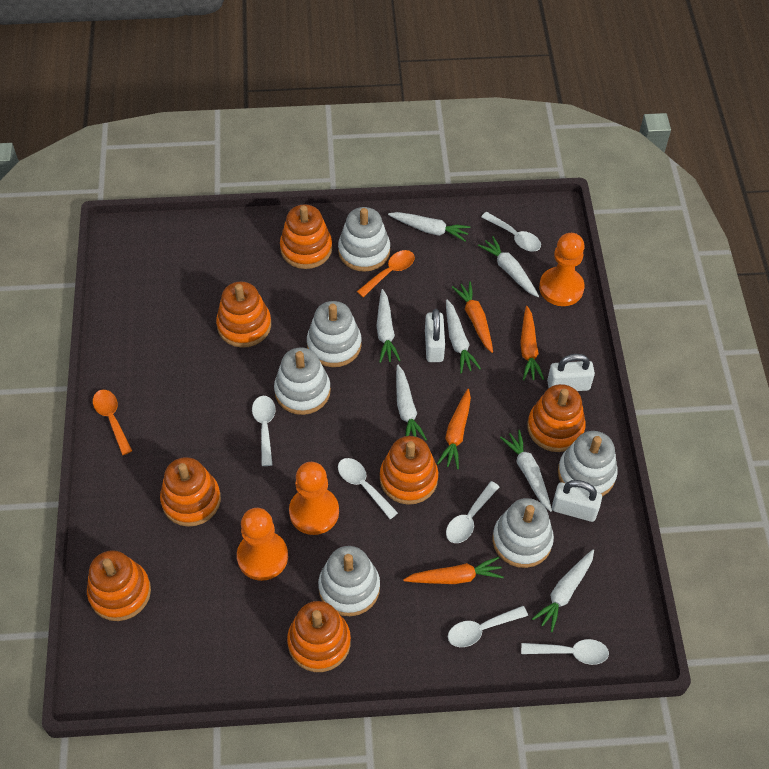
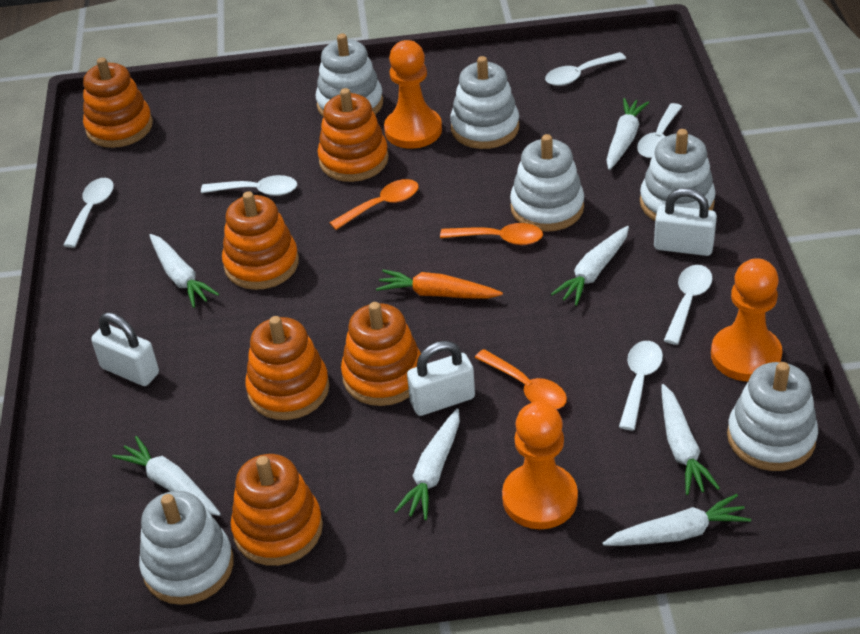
orange carrot: [403,557,504,584] [437,389,471,469] [452,281,493,353] [520,306,544,380] = 4 -> [376,270,503,299] = 1
orange spoon: [93,390,132,455] [357,250,415,297] = 2 -> [329,179,419,230] [440,223,543,245] [475,349,567,409] = 3
orange stacking toy: [87,550,151,621] [160,457,221,527] [216,281,271,348] [280,204,332,269] [287,601,351,672] [380,436,438,505] [527,384,586,452] = 7 -> [83,57,153,148] [222,191,299,290] [231,454,323,566] [245,316,330,420] [317,88,389,182] [341,302,421,406] = 6

